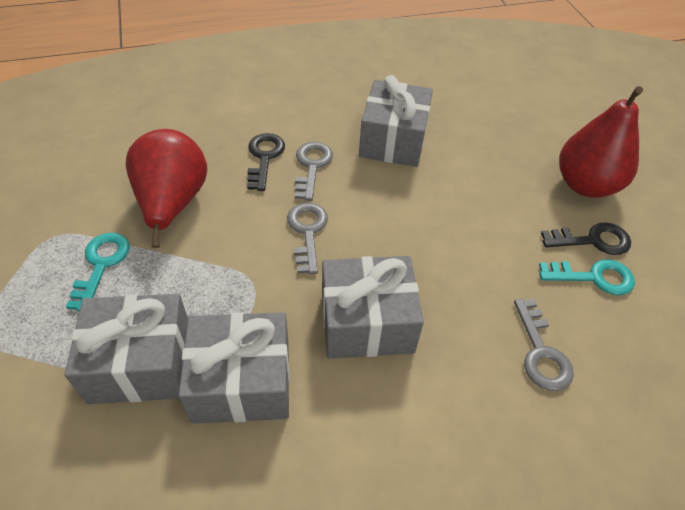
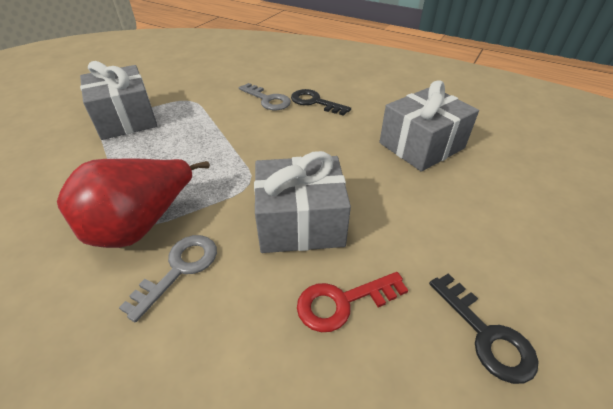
grey gift: [64,294,188,404] [178,312,290,424] [322,256,424,359] [359,75,433,167] = 4 -> [80,61,158,140] [254,151,351,253] [379,80,479,172] = 3
grey key: [287,203,328,274] [295,142,333,201] [514,299,574,391] = 3 -> [119,235,217,322] [239,83,291,110] = 2
red key: none = 0 -> [297,272,408,332] = 1
red pear: [126,129,207,248] [559,86,643,198] = 2 -> [57,159,210,248] = 1
turquoise key: [66,233,130,312] [539,259,635,295] = 2 -> none = 0

